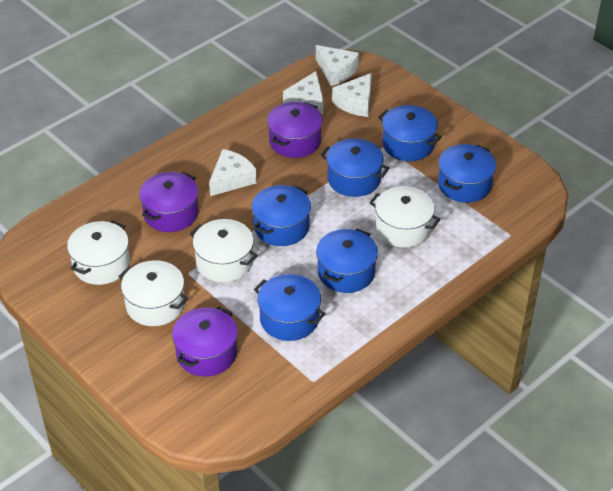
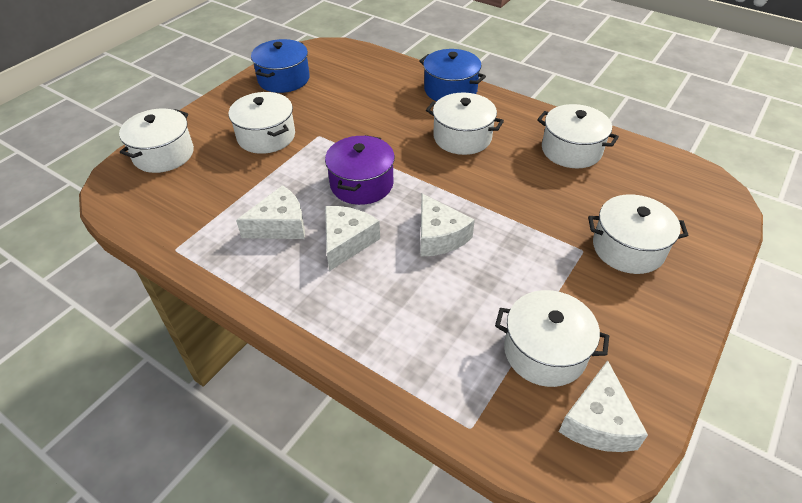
blue pot: [251,185,311,246] [254,274,325,341] [316,228,378,293] [320,139,389,197] [378,105,442,161] [438,144,496,203] = 6 -> [251,39,310,93] [419,49,486,101] = 2
purple pot: [139,172,199,232] [172,306,238,377] [267,102,323,158] = 3 -> [325,135,395,205] = 1
white pot: [67,221,130,285] [118,260,188,326] [190,219,258,282] [369,186,441,248] = 4 -> [119,108,194,173] [229,92,295,154] [426,93,504,155] [495,290,609,387] [537,104,619,168] [588,194,689,274] = 6

